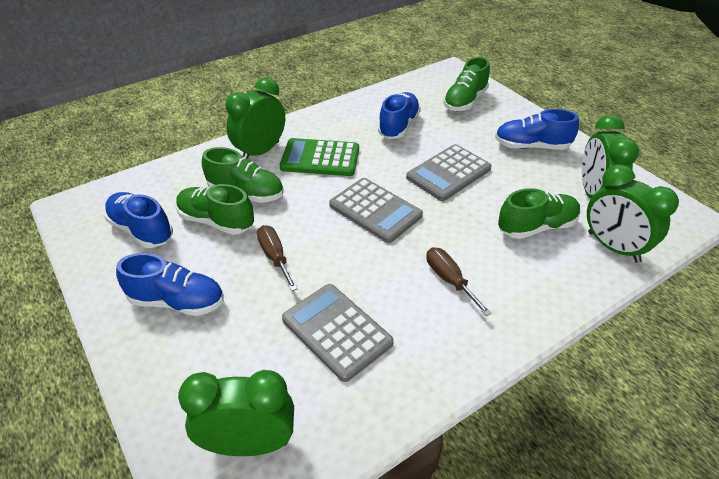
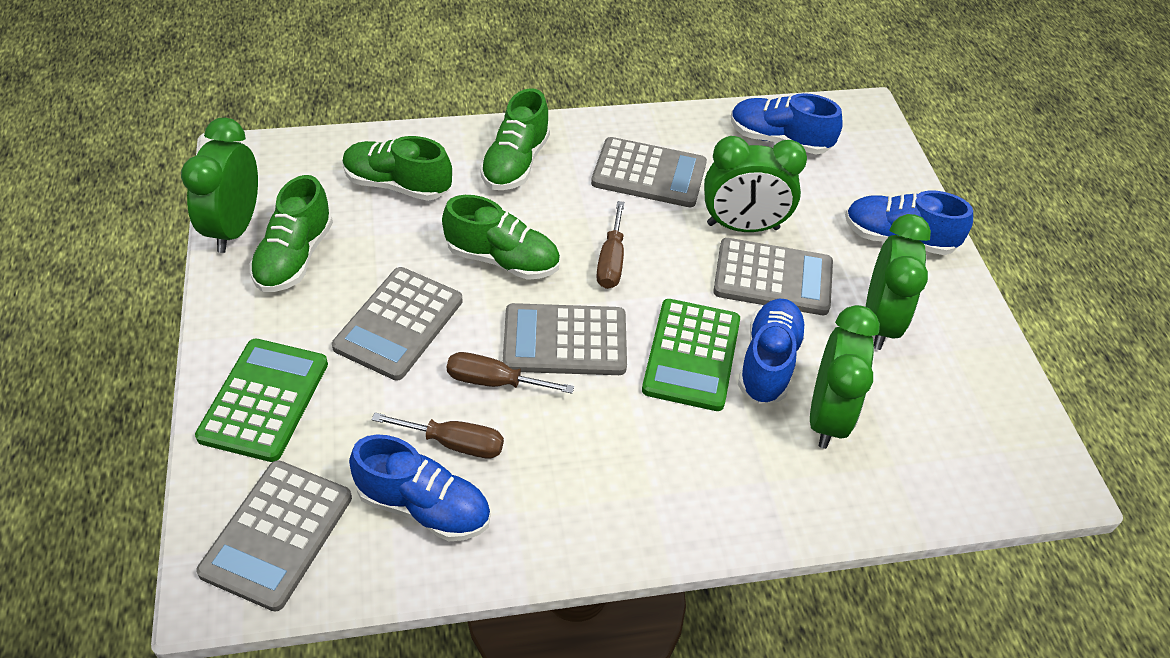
brown screwdriver: [257,225,298,291] [427,247,492,316] = 2 -> [371,413,504,459] [447,352,574,394] [596,201,625,289] = 3
green calculator: [280,138,359,176] = 1 -> [195,339,328,462] [642,299,740,411] = 2
grey calculator: [282,284,394,382] [329,178,423,243] [406,144,491,201] = 3 -> [196,460,352,611] [332,267,463,381] [503,303,627,375] [591,137,707,207] [713,238,833,315] = 5

